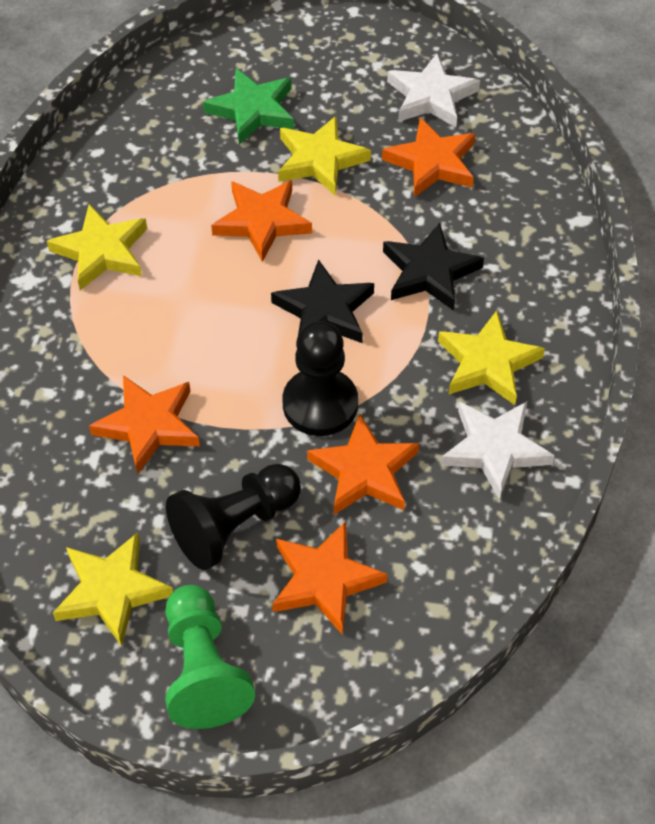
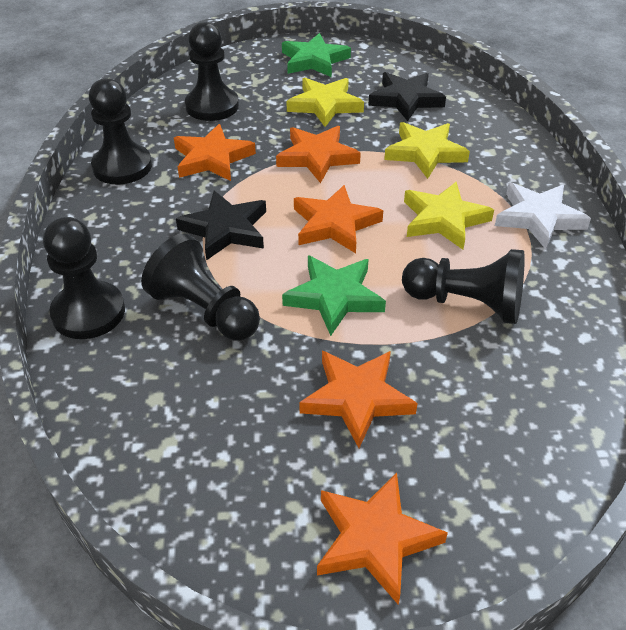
black pawn: [166,464,301,570] [283,321,358,436] = 2 -> [43,217,125,339] [89,78,152,185] [141,233,260,340] [185,22,239,121] [402,249,525,324] = 5
green pawn: [165,585,255,729] = 1 -> none = 0
green star: [203,68,294,145] = 1 -> [282,33,351,77] [282,255,386,336] = 2
white star: [387,53,480,127] [441,402,555,500] = 2 -> [495,183,591,249] = 1
yellow star: [47,204,147,291] [53,532,173,647] [278,116,371,195] [438,311,545,405] = 4 -> [287,78,364,127] [384,122,470,179] [404,182,494,250] = 3

